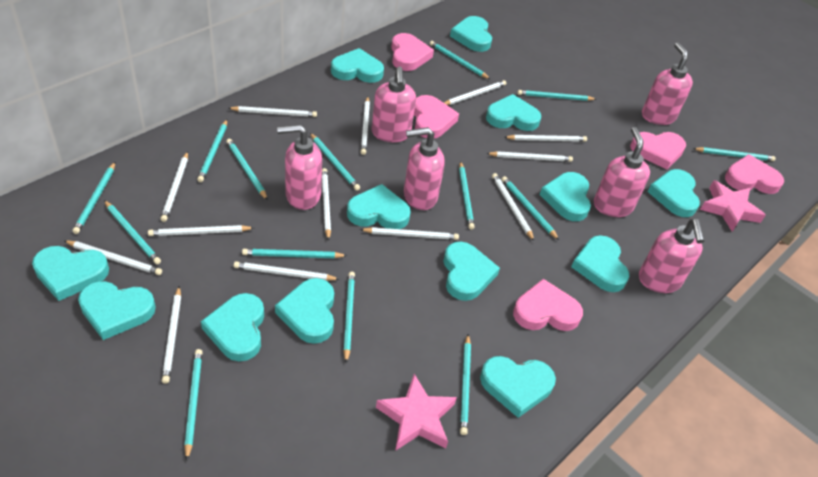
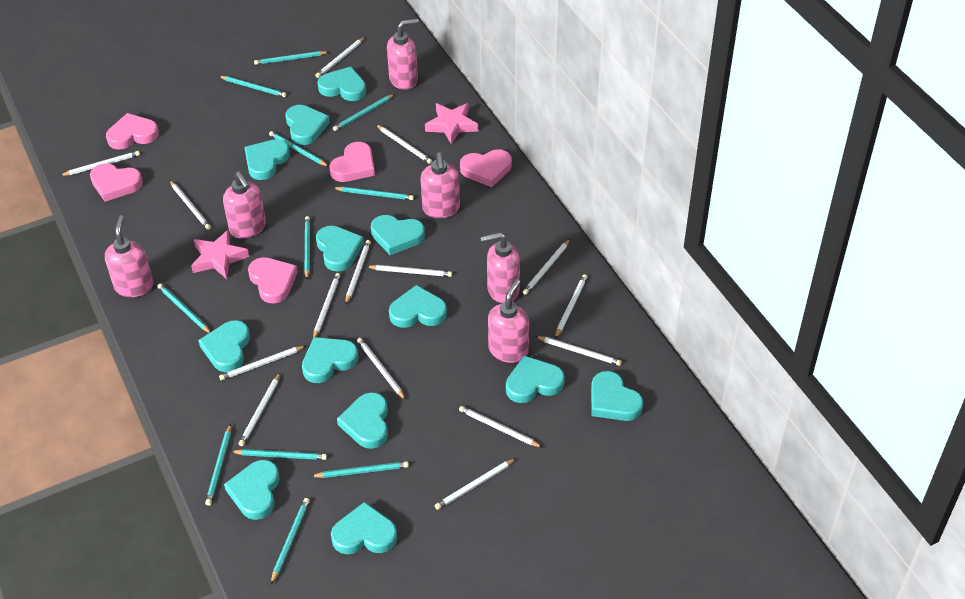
turquoise pencil: [72,162,115,234] [104,200,161,265] [184,349,203,460] [197,120,227,182] [226,139,268,200] [242,249,348,259] [310,133,360,191] [343,272,355,363] [430,41,490,79] [459,161,475,230] [460,334,471,435] [502,176,559,240] [518,90,596,101] [693,147,775,161] = 14 -> [158,284,211,333] [205,424,231,506] [219,76,287,97] [230,449,327,460] [254,51,329,65] [269,131,329,167] [271,498,310,584] [305,216,310,279] [311,461,409,478] [333,94,395,131] [334,187,414,200] = 11
white pencil: [64,240,162,275] [148,225,254,236] [161,151,188,222] [162,286,181,384] [228,106,317,117] [234,261,339,281] [322,168,331,241] [360,227,459,240] [361,97,370,155] [444,80,506,105] [486,151,573,162] [492,173,534,241] [504,135,587,142] = 13 -> [60,151,140,176] [170,181,211,230] [219,346,306,380] [239,373,280,446] [313,273,341,338] [315,37,365,78] [345,240,371,304] [357,338,406,400] [366,265,452,277] [376,125,432,164] [435,458,516,510] [459,406,543,448] [523,239,570,295] [535,336,622,366] [555,274,588,339] = 15

